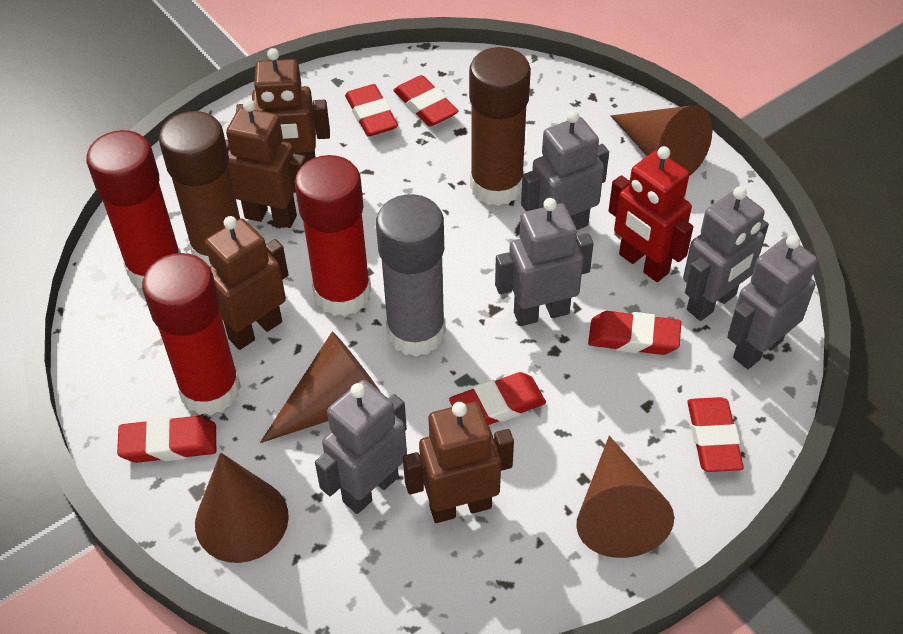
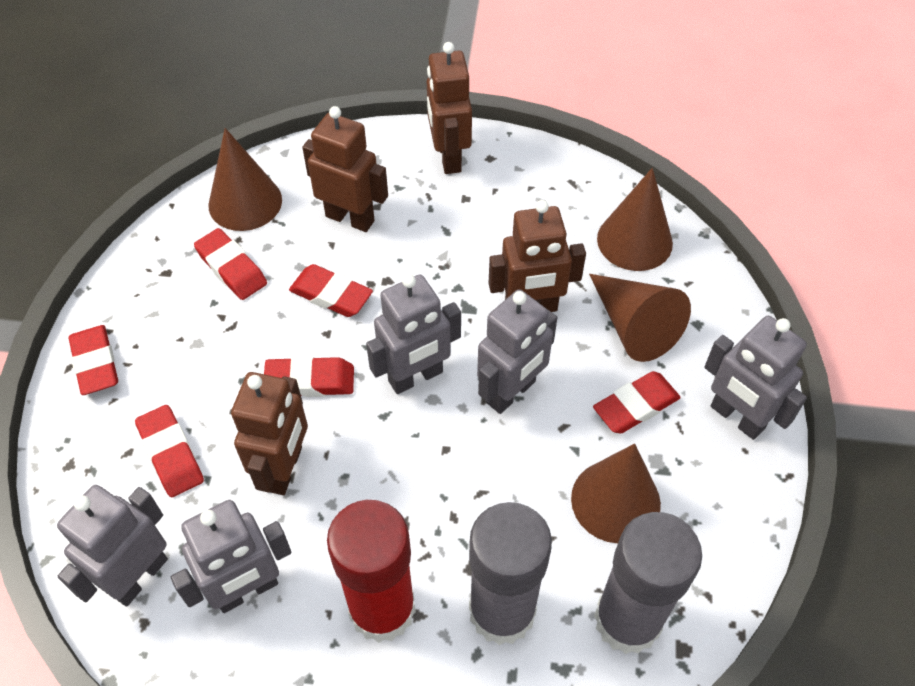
brown glue stick: [159,111,240,267] [469,47,531,206] = 2 -> none = 0
grey glue stick: [376,194,446,357] = 1 -> [469,502,552,645] [594,512,702,654] = 2
red glue stick: [86,130,181,288] [142,253,241,415] [295,155,371,316] = 3 -> [327,500,416,643] = 1
red robot: [609,146,693,282] = 1 -> none = 0

